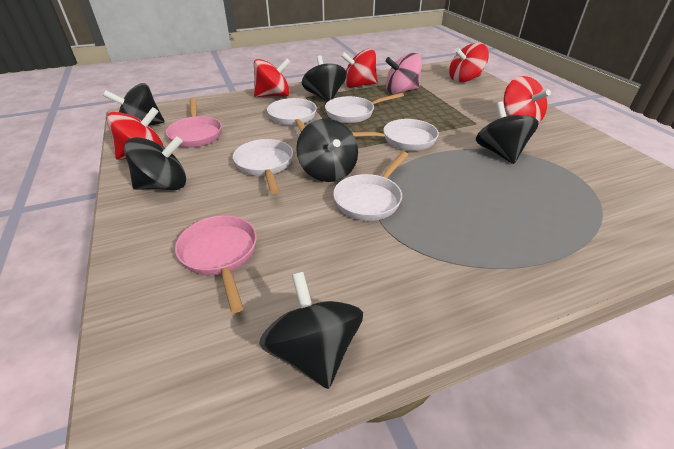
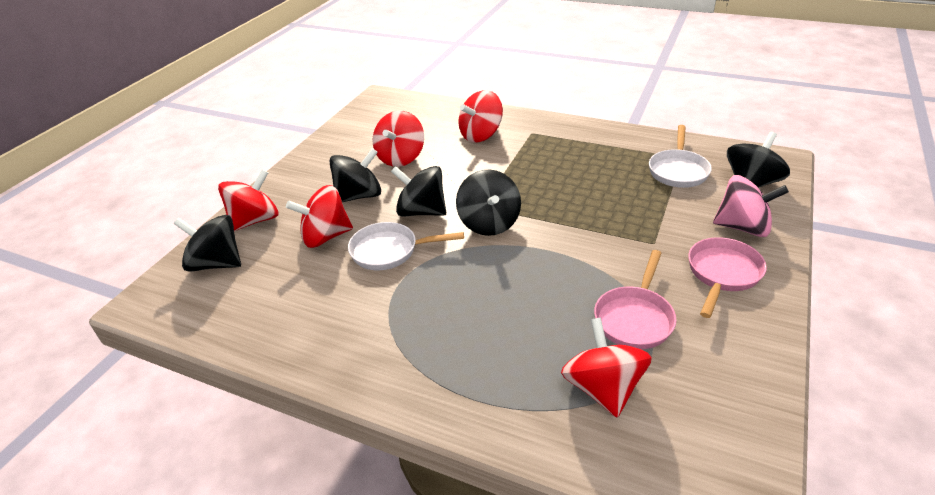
black spinning top: [103,83,165,126] [124,136,186,190] [259,272,363,389] [296,119,358,182] [302,56,347,102] [476,102,539,164] = 6 -> [173,215,241,272] [329,148,381,202] [391,166,446,216] [456,170,521,236] [727,132,790,188] = 5
white pan: [233,139,293,194] [267,98,317,132] [325,93,404,123] [333,152,408,221] [352,119,439,151] = 5 -> [348,222,464,270] [649,125,712,188] = 2

